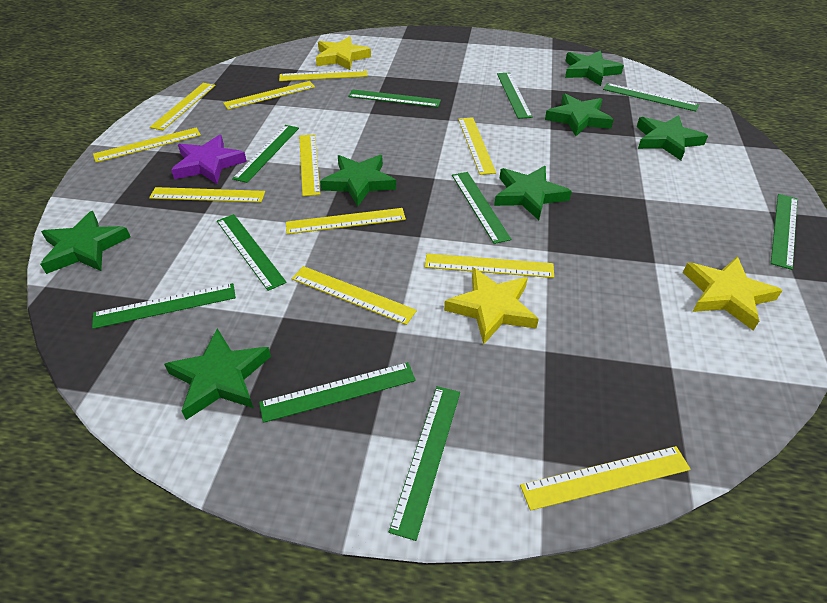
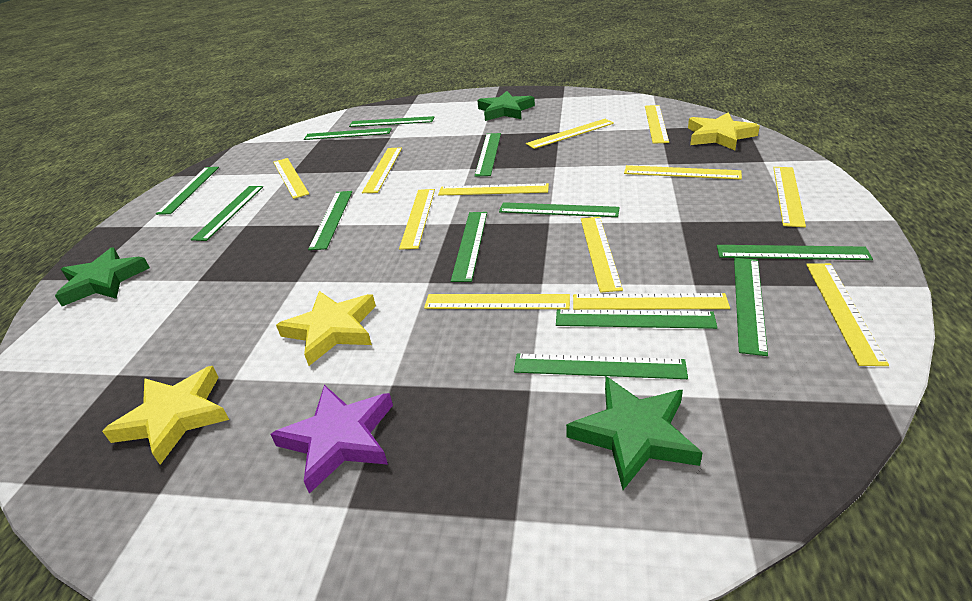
green ruler: [92,283,236,329] [217,214,287,291] [232,125,299,183] [259,362,416,423] [348,89,441,107] [389,386,460,541] [452,172,511,244] [497,73,533,119] [603,83,699,112] [771,194,798,270] = 10 -> [156,167,219,215] [191,186,263,241] [304,128,392,140] [308,191,352,250] [349,116,434,127] [451,212,487,282] [475,133,501,177] [499,202,620,217] [514,353,688,379] [556,310,718,329] [717,245,873,260] [734,258,768,356] = 12
green star: [40,211,130,274] [164,328,271,420] [320,155,396,206] [494,166,572,220] [545,94,614,136] [565,50,624,86] [637,115,708,160] = 7 -> [55,248,150,306] [477,91,535,121] [566,377,702,490] = 3
yellow ruler: [93,127,201,163] [149,187,265,203] [150,83,216,130] [223,81,315,110] [279,69,368,81] [286,208,406,234] [292,266,417,325] [299,134,320,196] [425,253,554,278] [458,117,496,175] [520,446,691,511] = 11 -> [273,158,309,199] [362,147,402,193] [399,189,435,250] [424,294,570,309] [438,183,549,196] [526,119,614,149] [573,293,730,310] [581,217,623,293] [624,165,742,179] [645,105,669,144] [773,167,806,227] [806,263,889,366] = 12

